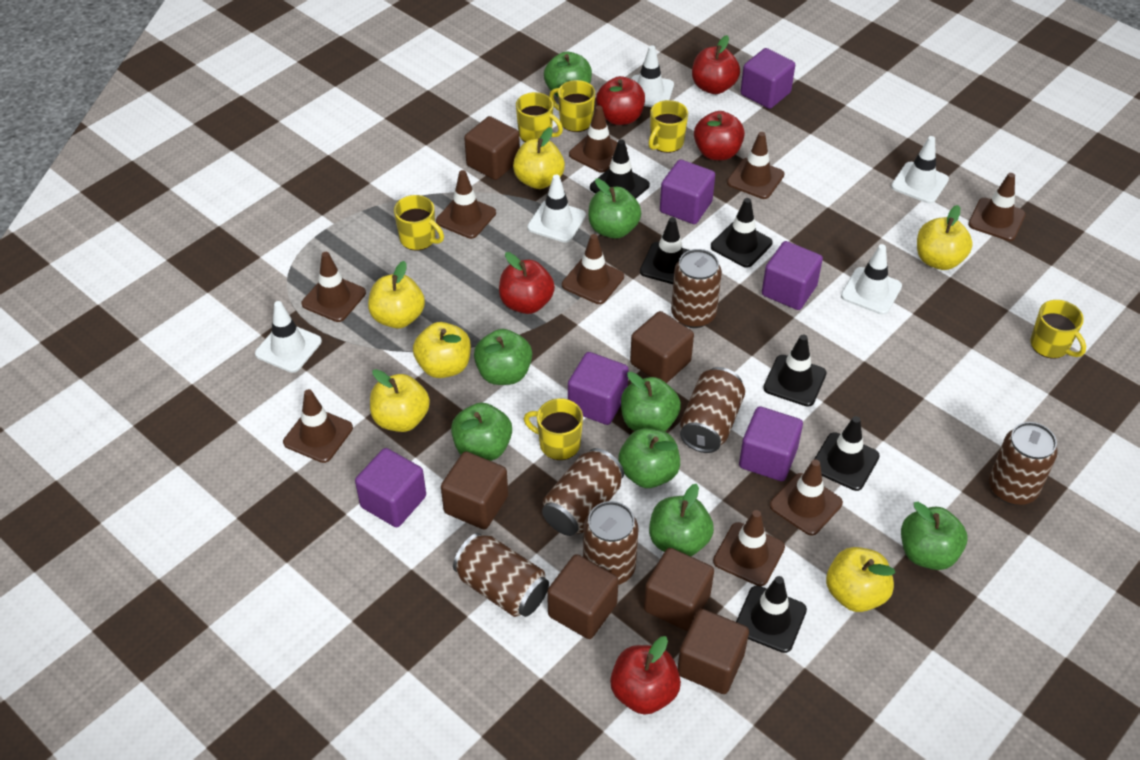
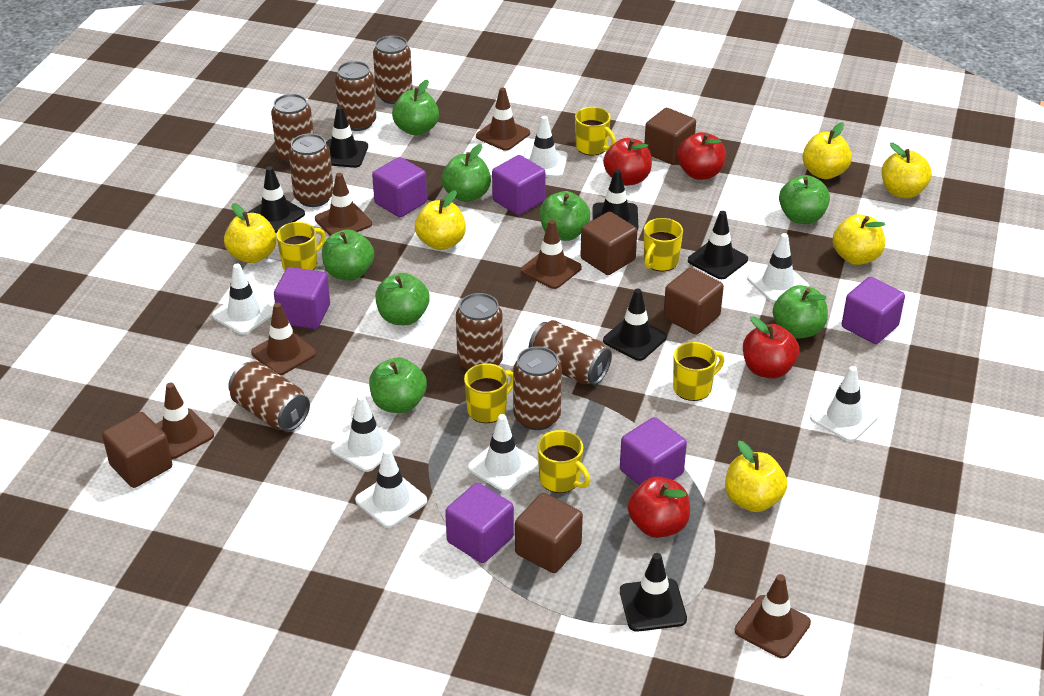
brown can: [453,533,549,617] [542,448,624,536] [583,501,639,585] [671,249,722,328] [680,367,745,453] [989,422,1058,505] = 6 -> [228,361,310,432] [271,94,314,165] [289,133,334,207] [335,61,376,131] [373,36,413,104] [456,293,503,371] [513,346,562,430] [529,320,612,385] = 8
brown cube: [441,451,508,530] [464,116,520,180] [547,554,619,639] [630,311,694,383] [644,548,714,631] [677,609,749,694] = 6 -> [102,412,172,488] [515,493,583,573] [580,211,637,275] [644,108,696,165] [663,267,724,335] = 5
brown traffic cone: [283,389,353,463] [302,252,366,322] [436,170,496,239] [562,234,624,304] [569,106,627,173] [713,510,785,586] [727,132,784,199] [770,459,843,536] [968,173,1026,241] = 9 -> [156,383,214,459] [251,303,316,375] [315,173,372,236] [476,88,530,151] [521,220,582,289] [735,574,811,658] = 6
red apple: [499,252,555,314] [596,76,645,125] [610,636,681,715] [692,35,740,94] [694,111,745,160] = 5 -> [603,138,652,186] [628,477,690,538] [677,132,726,180] [743,317,799,379] = 4
white traffic cone: [255,301,322,373] [527,175,586,243] [631,45,674,107] [841,244,902,315] [891,136,949,204] = 5 -> [212,264,273,335] [331,395,400,472] [355,449,427,528] [468,414,538,492] [524,116,568,178] [747,233,809,302] [810,366,878,442] = 7

